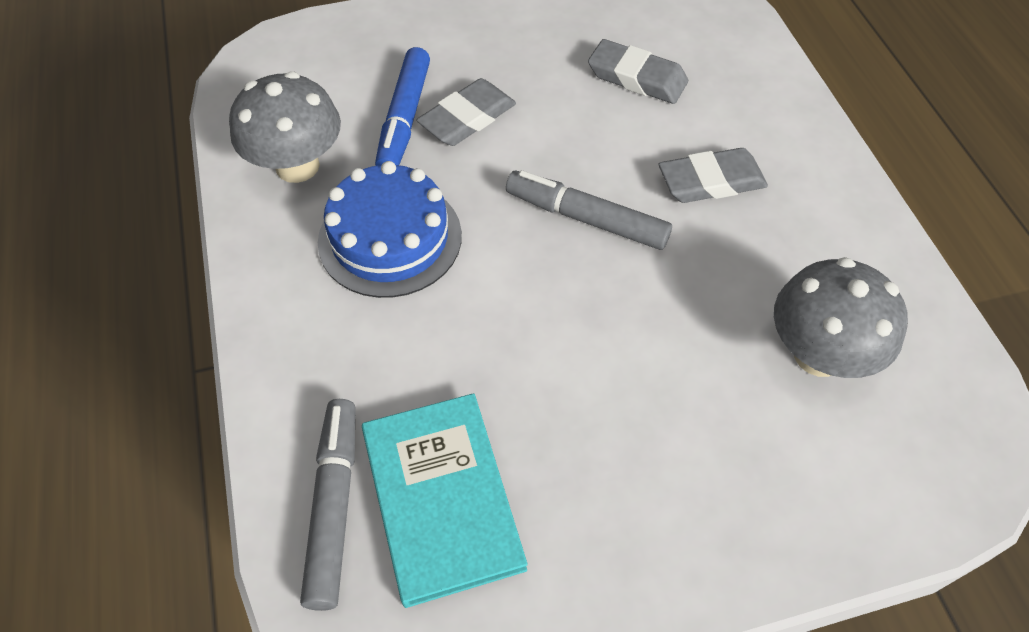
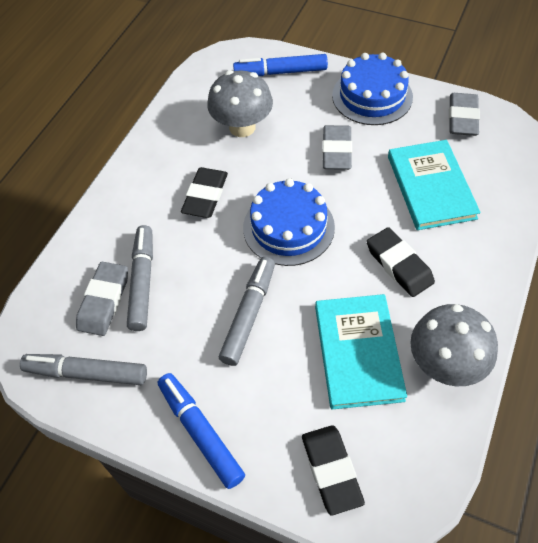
black eraser: none = 0 -> [181,167,228,218] [302,425,365,515] [367,227,435,297] = 3
blue cake: [318,161,462,298] = 1 -> [243,178,335,266] [332,53,413,125] = 2
blue marker: [375,47,430,166] = 1 -> [158,373,245,489] [233,54,328,76] = 2
grey marker: [300,399,356,611] [506,170,672,250] = 2 -> [20,354,147,385] [127,225,153,331] [219,257,275,366] = 3
turquoise book: [362,393,528,608] = 1 -> [315,294,407,410] [388,140,481,230] = 2

